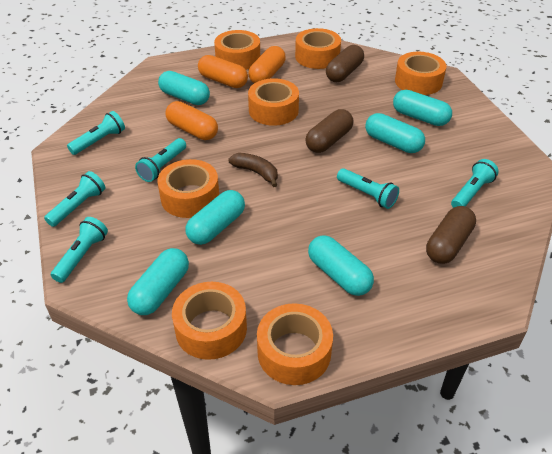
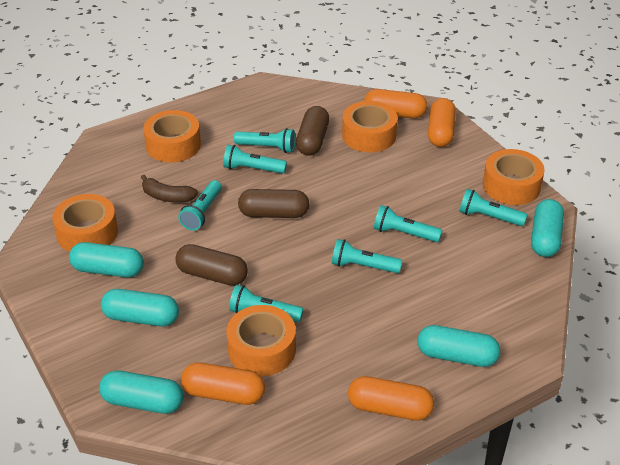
orange capsule: [166,101,218,140] [198,55,248,88] [249,46,286,83] = 3 -> [181,363,265,405] [348,376,434,421] [364,89,427,119] [428,98,456,147] = 4
orange tape: [158,159,219,218] [172,282,247,360] [214,30,260,70] [248,78,299,126] [257,303,333,385] [295,28,341,69] [395,52,446,95] = 7 -> [52,194,118,252] [143,110,201,163] [226,305,296,376] [342,101,398,152] [483,149,545,205] = 5
turquoise capsule: [127,248,189,315] [158,71,210,105] [186,190,245,245] [308,235,374,296] [365,113,425,153] [393,90,452,126] = 6 -> [69,242,144,277] [99,370,184,414] [101,289,179,326] [417,325,500,367] [531,199,564,257] = 5
turquoise flashlight: [44,171,105,227] [51,217,108,283] [67,111,125,155] [135,138,186,182] [337,168,399,209] [451,159,499,208] = 6 -> [178,180,222,231] [223,145,287,174] [229,285,304,322] [234,128,296,153] [332,239,402,273] [374,205,442,242] [459,189,528,226] = 7

